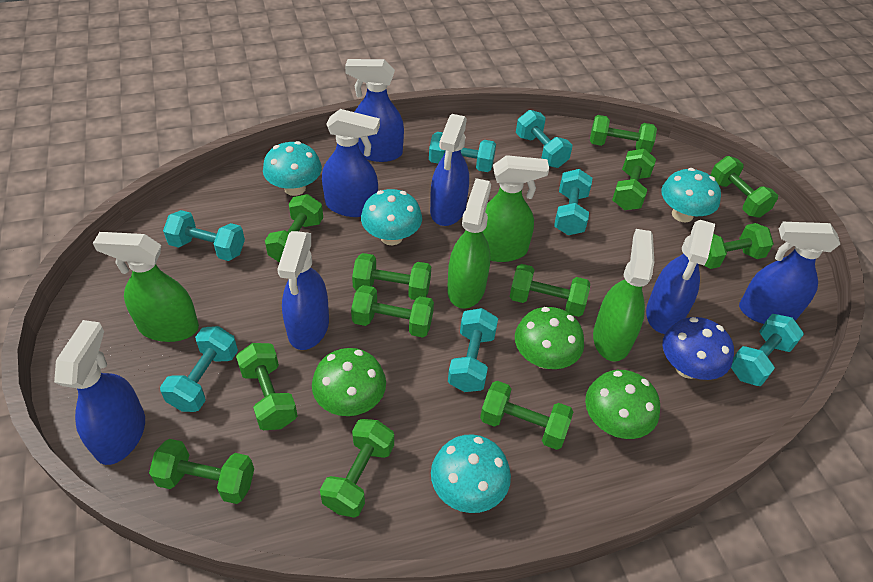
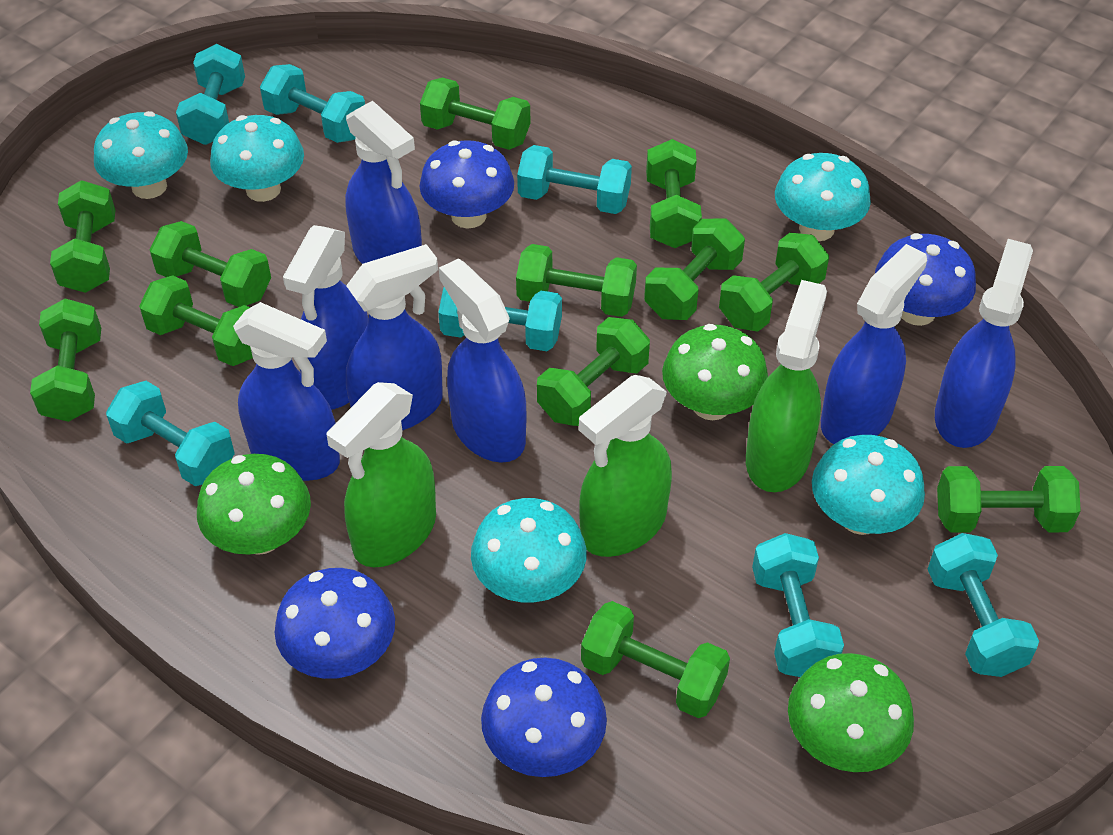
blue mushroom: [662,317,734,380] = 1 -> [275,568,395,679] [419,140,514,229] [481,657,607,777] [875,233,976,326] = 4
green spray bottle: [93,232,199,342] [447,178,491,309] [482,155,549,262] [593,229,654,361] = 4 -> [326,382,436,567] [579,375,672,557] [746,280,827,492] = 3
turquoise mushroom: [263,141,322,196] [361,189,422,245] [431,435,511,513] [661,168,721,222] = 4 -> [94,111,188,199] [210,115,304,202] [471,498,587,602] [775,153,871,241] [812,435,925,535] = 5

